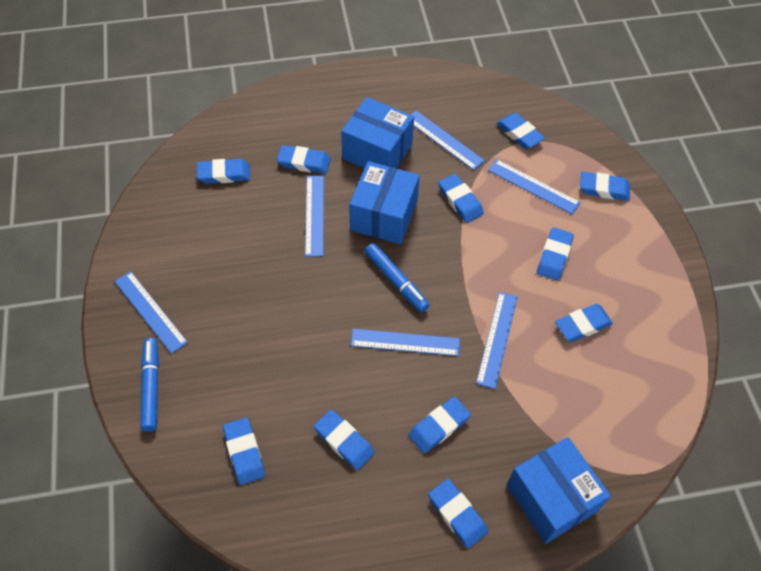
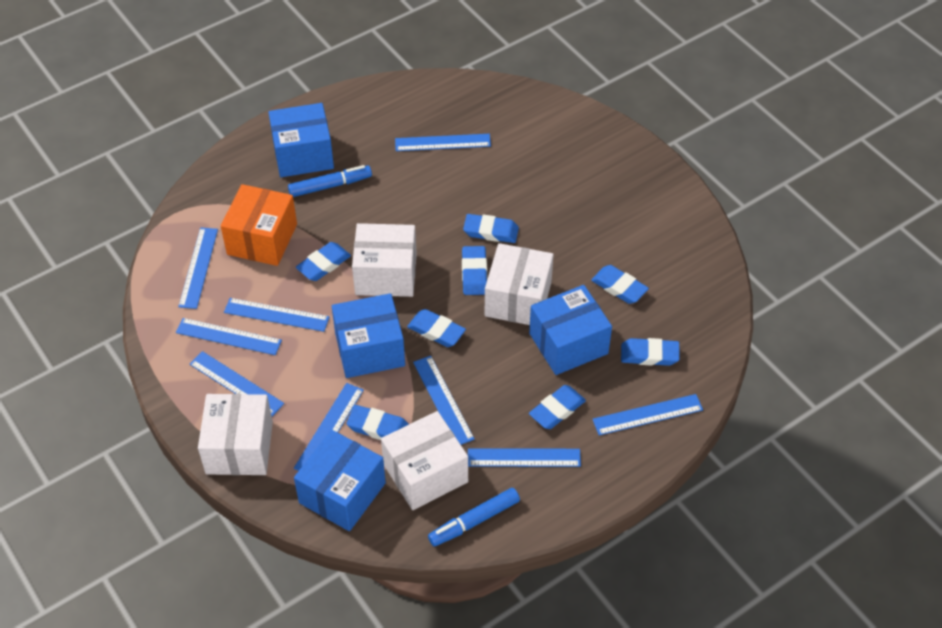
blue box: [341,97,414,168] [349,161,420,244] [506,437,611,544] = 3 -> [268,103,334,177] [294,430,386,531] [332,293,405,378] [529,285,612,375] = 4
blue eraser: [197,159,250,184] [223,417,265,485] [277,145,331,174] [314,410,375,470] [408,397,471,453] [428,479,488,548] [438,174,484,223] [496,113,545,149] [537,227,574,281] [555,304,613,342] [580,172,630,201] = 11 -> [296,242,351,281] [346,405,409,440] [407,309,466,347] [462,246,487,295] [463,214,519,243] [529,385,586,429] [591,265,649,304] [621,338,680,366] = 8
blue ruler: [115,271,188,354] [305,176,324,257] [351,329,460,356] [411,111,485,170] [476,292,518,389] [488,159,581,214] = 6 -> [176,318,282,355] [178,228,218,309] [190,351,284,416] [224,298,329,332] [294,383,364,471] [395,134,491,151] [413,356,475,445] [468,448,581,467] [593,394,703,435] = 9
orange box: none = 0 -> [221,184,297,266] = 1
white box: none = 0 -> [198,394,273,475] [352,223,417,297] [381,411,468,510] [485,243,554,325] = 4

